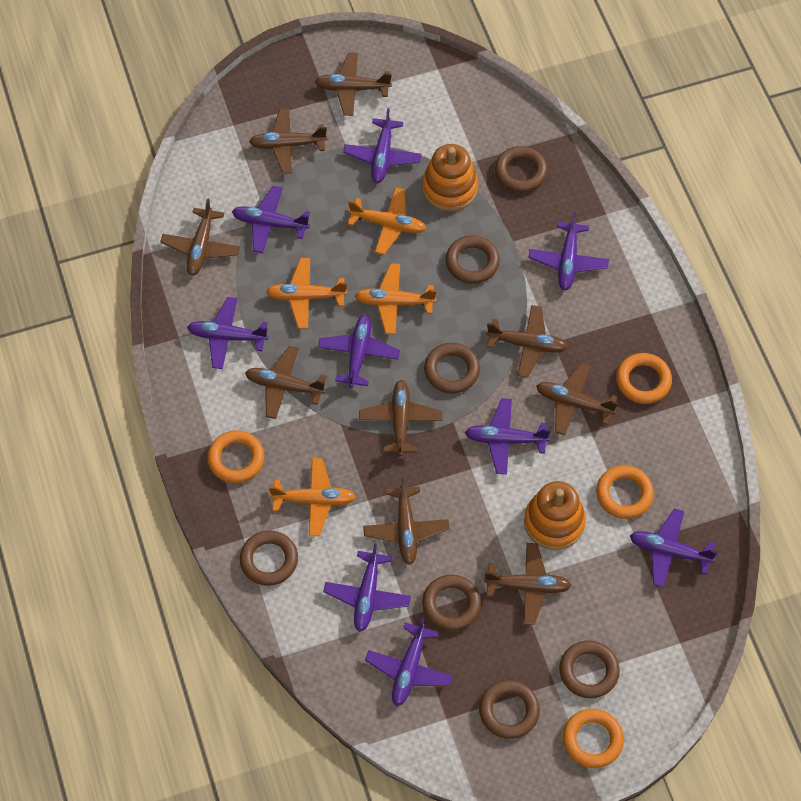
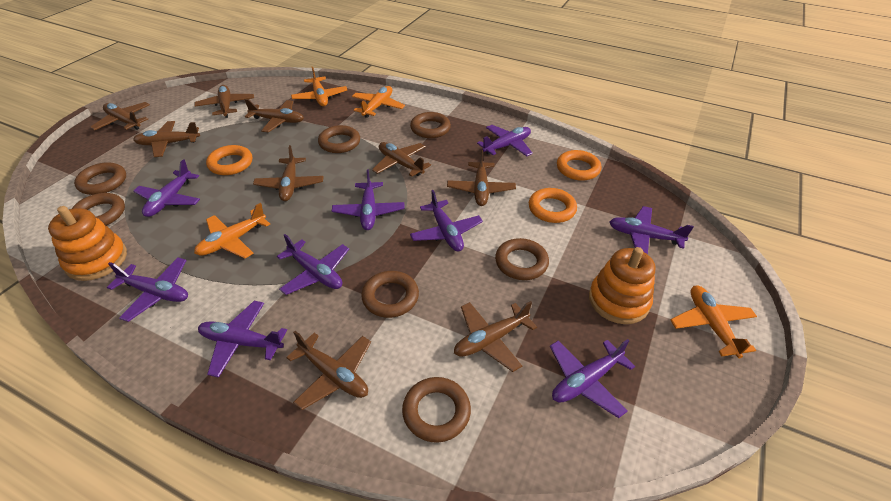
orange ring: [207,431,265,483] [563,709,624,768] [596,465,654,519] [616,353,672,404] = 4 -> [206,145,252,175] [529,188,577,223] [557,150,602,181] = 3

